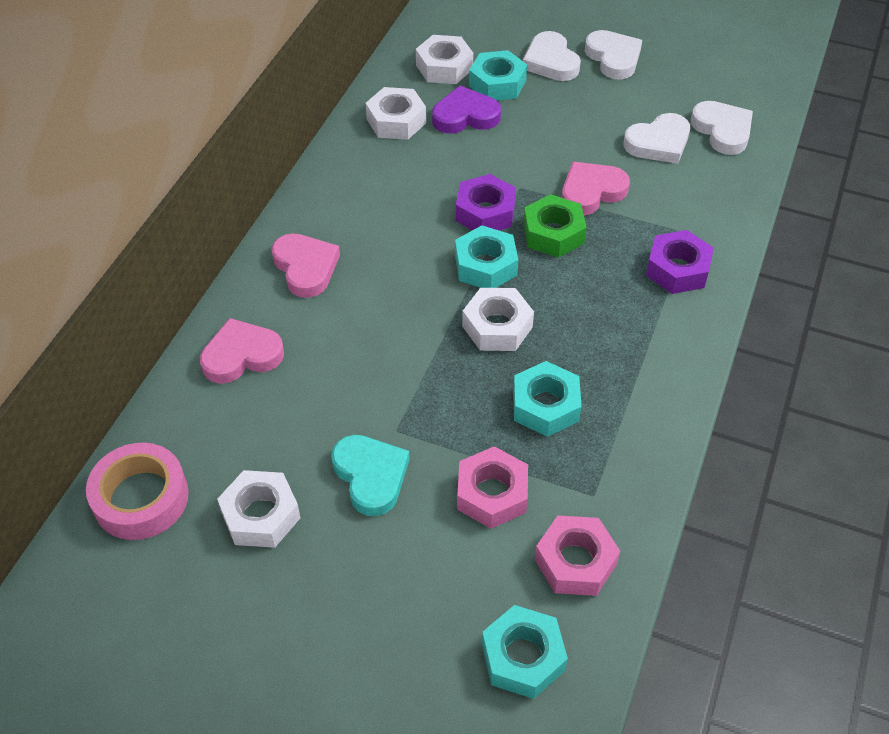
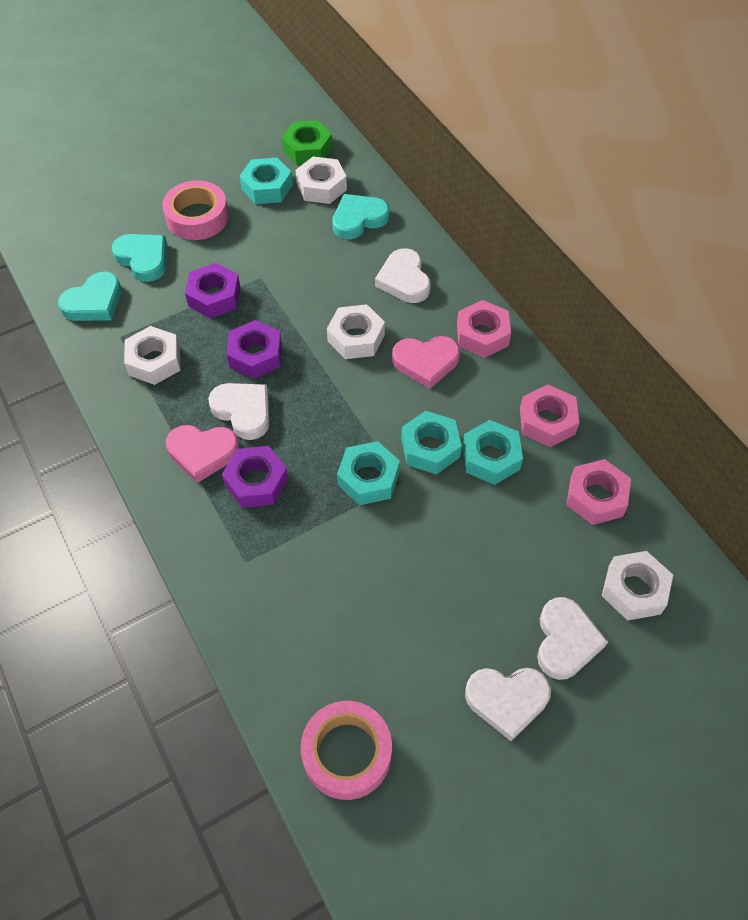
pink heart: [200,318,284,384] [271,233,340,298] [561,162,630,215] = 3 -> [166,425,239,483] [392,336,460,389] = 2
pink nut: [457,446,528,529] [535,515,620,596] = 2 -> [457,300,511,358] [520,384,579,447] [566,459,631,525] = 3
pink tape: [86,443,189,540] = 1 -> [162,180,229,240] [301,701,392,800] = 2
purple heart: [432,86,501,133] = 1 -> none = 0
purple nut: [456,174,516,230] [646,230,714,294] = 2 -> [185,263,241,318] [222,446,288,508] [227,320,282,379] = 3
turquoise heart: [331,435,410,516] = 1 -> [58,271,121,321] [112,234,167,282] [332,194,389,239] = 3

